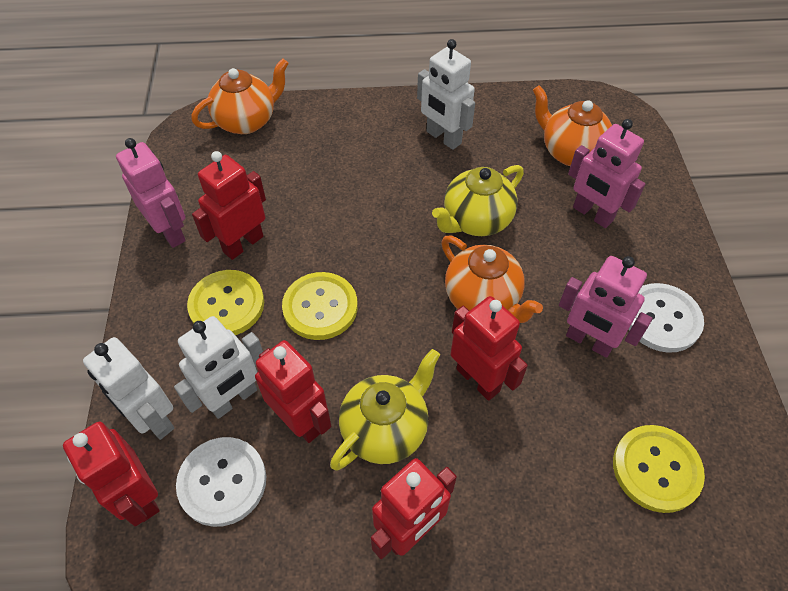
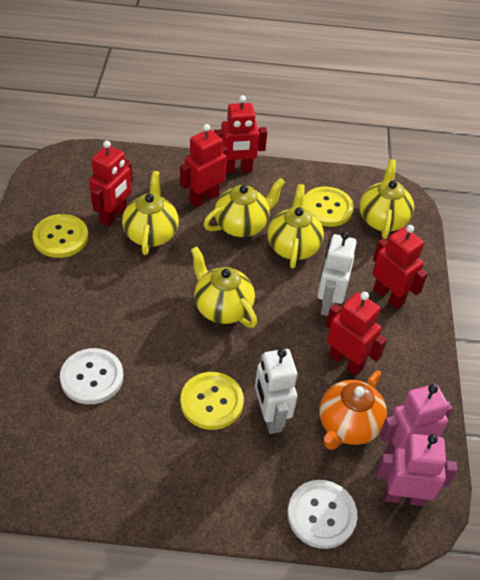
orange teapot: [192,58,289,134] [441,236,543,323] [533,85,612,166] = 3 -> [319,371,387,450] = 1
pink robot: [116,138,186,248] [559,256,653,358] [568,119,645,228] = 3 -> [376,434,457,506] [379,384,453,454] = 2
white robot: [83,337,174,440] [174,316,263,419] [417,39,475,150] = 3 -> [255,348,297,434] [317,231,357,316] = 2
yellow teapot: [330,349,440,471] [432,165,524,236] = 2 -> [122,171,179,255] [191,246,257,328] [203,178,285,237] [268,184,324,268] [360,159,414,239] = 5

